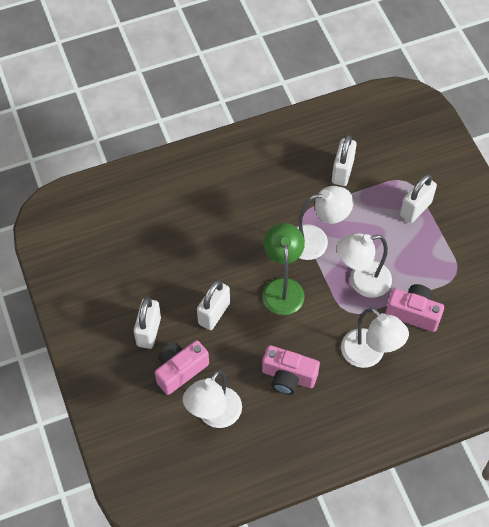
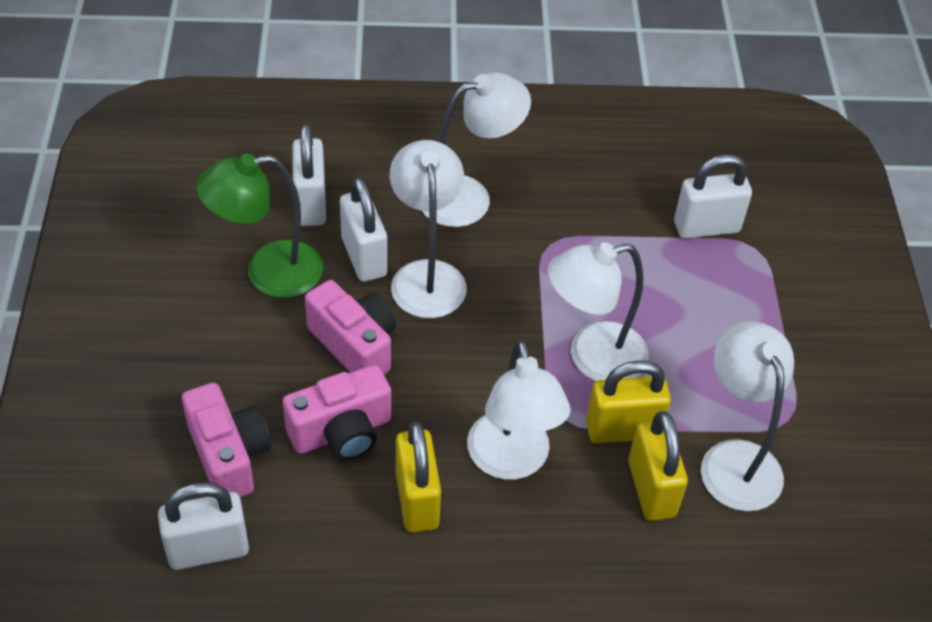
white lamp: [183,370,242,428] [297,186,353,260] [337,233,392,298] [341,308,409,368] = 4 -> [390,140,467,318] [422,72,531,227] [467,340,571,480] [548,242,648,381] [701,321,794,511] = 5
yellow padlock: none = 0 -> [396,422,441,533] [586,360,671,444] [628,411,688,521] = 3

